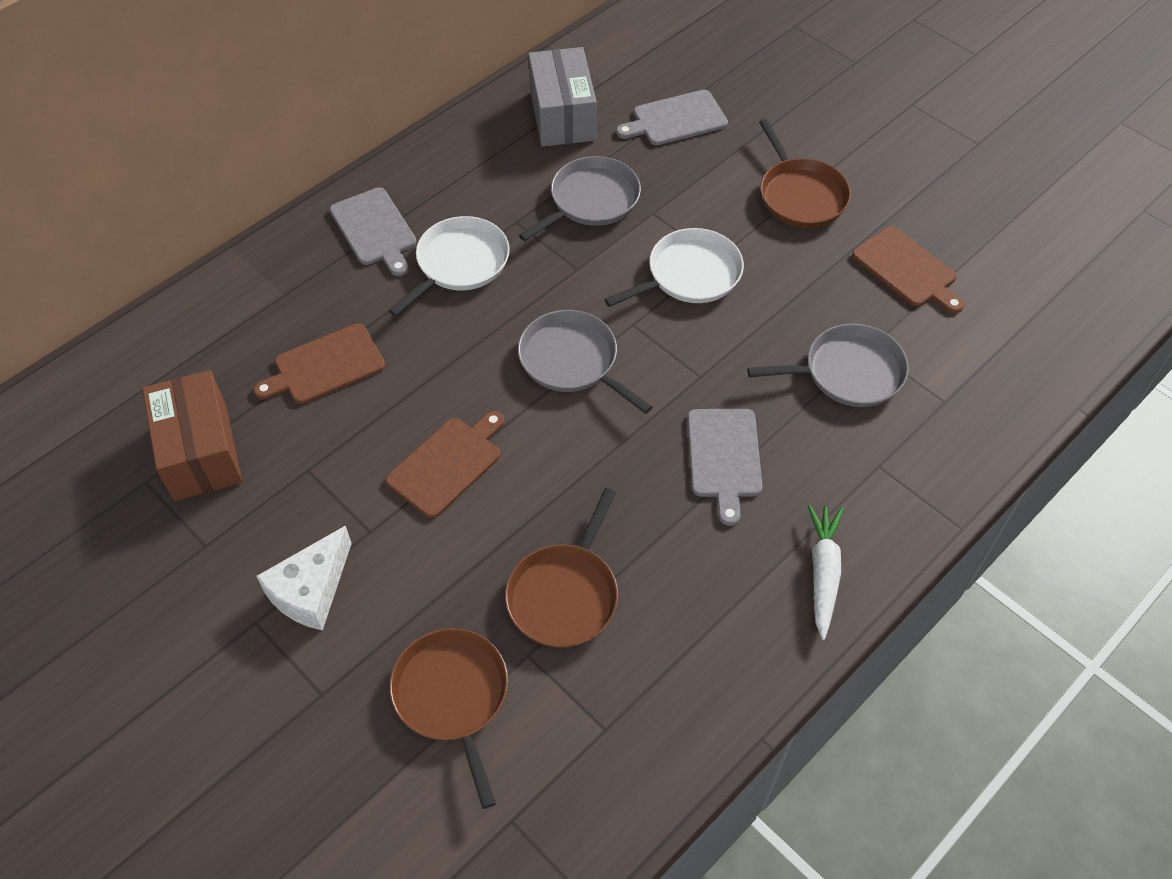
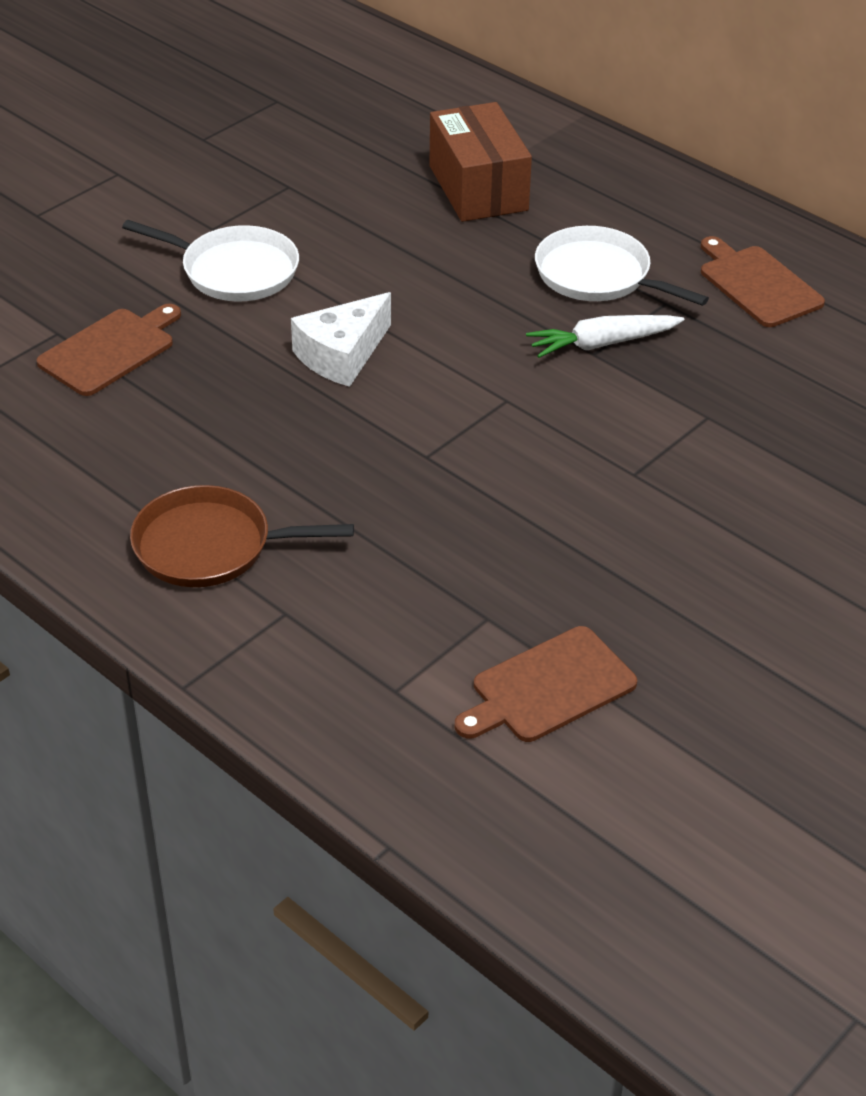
brown pan: [390,628,508,809] [505,488,618,648] [759,119,851,228] = 3 -> [130,485,354,587] = 1
grey box: [528,47,597,147] = 1 -> none = 0
grey cutting board: [330,187,416,276] [616,90,728,145] [687,409,763,526] = 3 -> none = 0
grey pan: [518,310,653,414] [519,156,641,241] [747,324,909,407] = 3 -> none = 0

